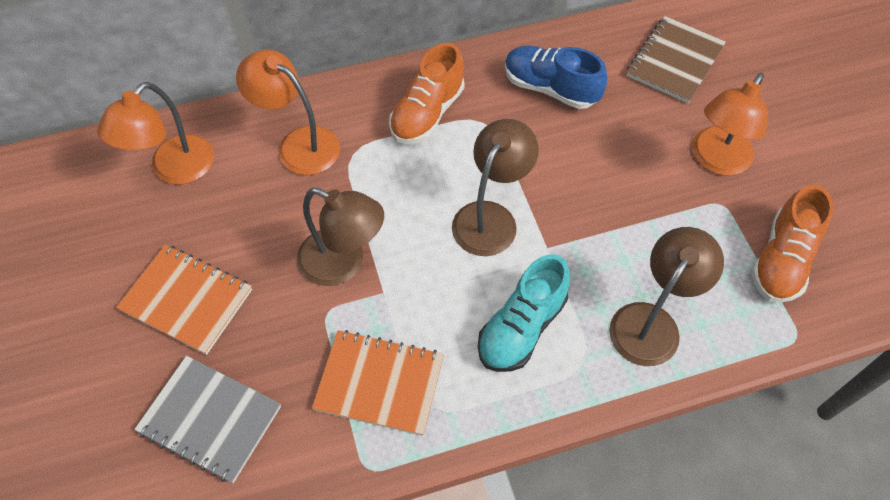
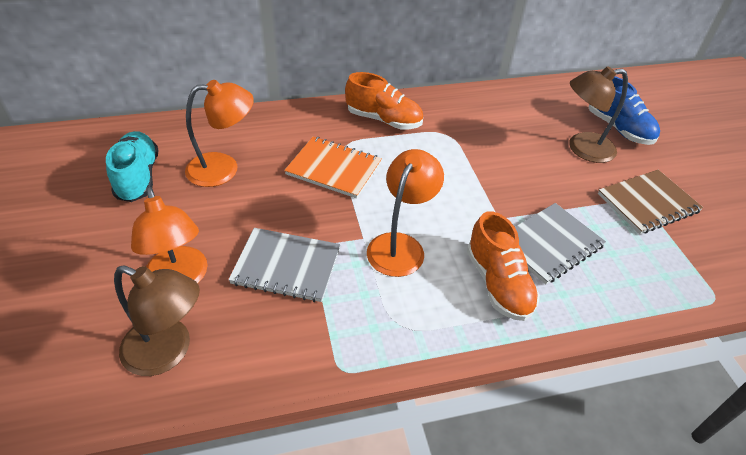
brown lamp: [297,188,384,286] [452,119,539,256] [609,227,724,366] = 3 -> [114,266,200,376] [569,66,628,163] = 2
grey notebook: [134,356,281,483] = 1 -> [228,228,341,302] [515,203,606,284] = 2
orange notebook: [116,245,252,355] [312,330,444,436] = 2 -> [284,137,382,199] = 1

